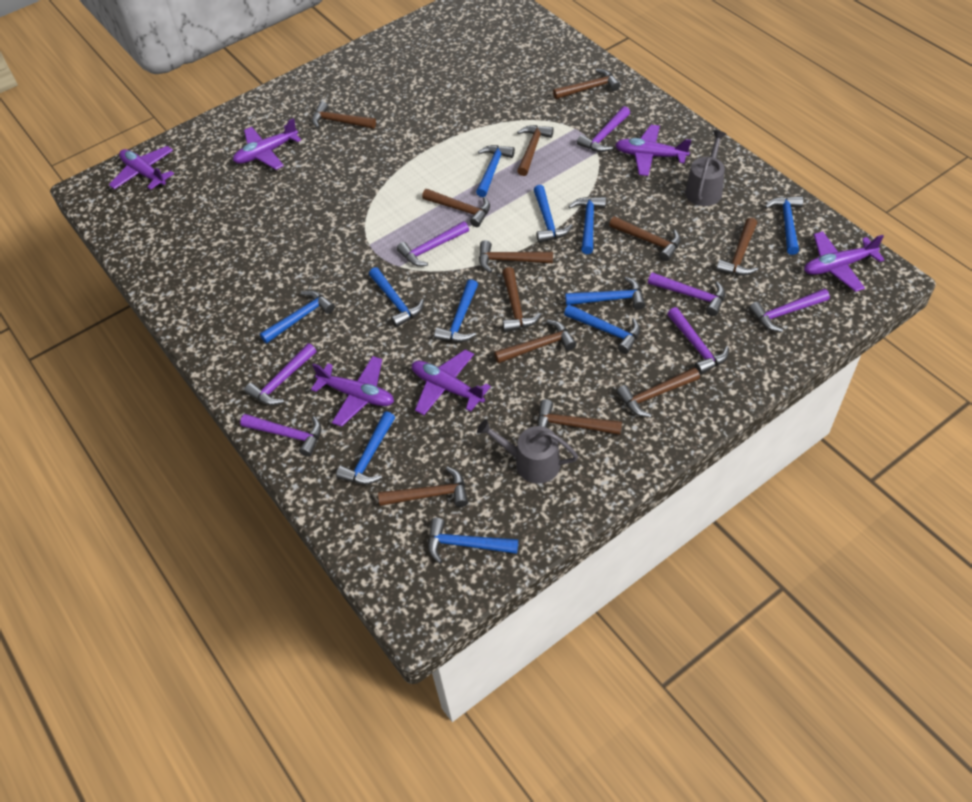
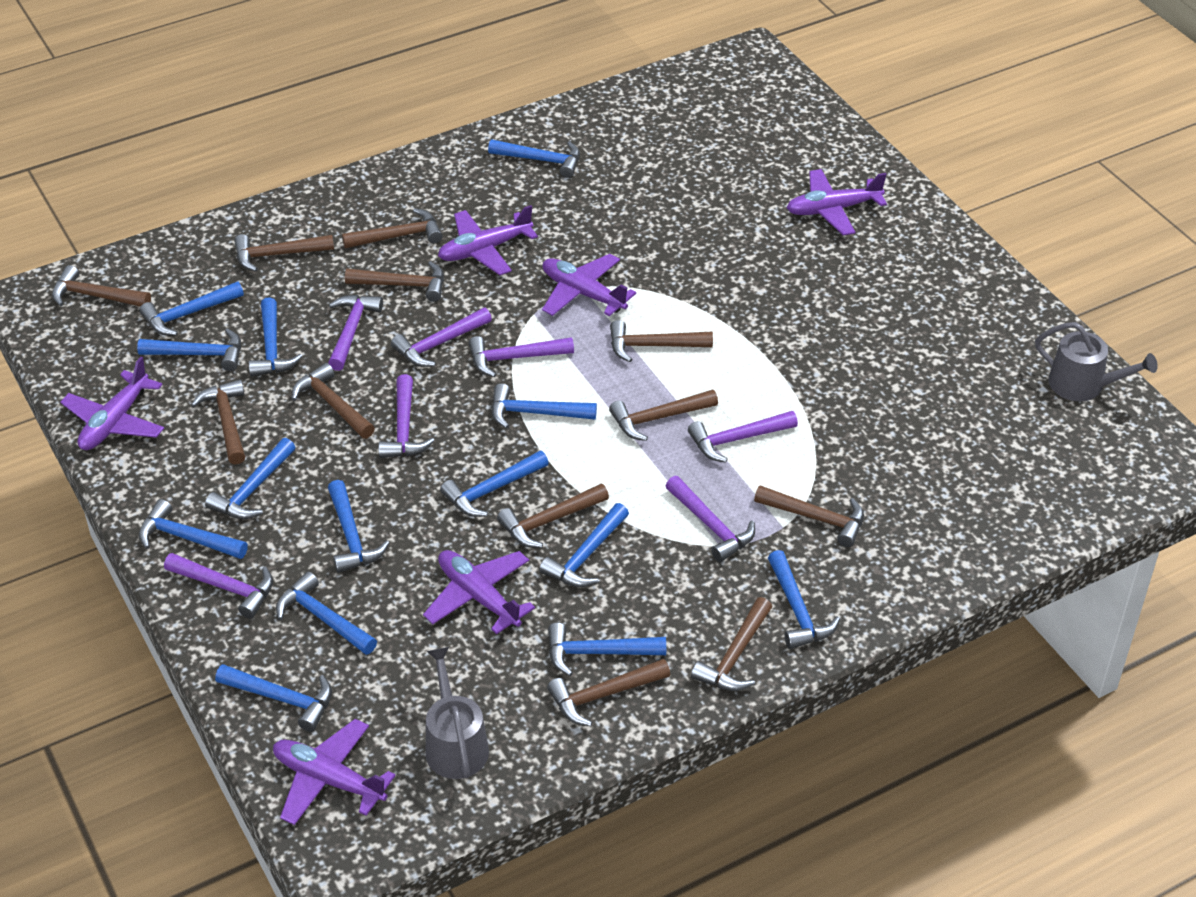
blue hammer: [260,290,335,343] [336,411,395,485] [369,267,424,328] [428,518,518,563] [434,279,478,342] [476,145,515,197] [534,185,573,243] [564,304,640,354] [565,276,645,310] [568,197,606,254] [765,196,803,255] = 11 -> [137,328,241,371] [139,281,244,336] [139,499,248,559] [205,438,295,519] [215,664,332,732] [249,297,302,377] [276,571,377,655] [328,480,389,573] [440,451,549,517] [488,139,580,178] [491,384,597,429] [539,503,629,587] [548,623,666,676] [768,550,840,649] = 14

